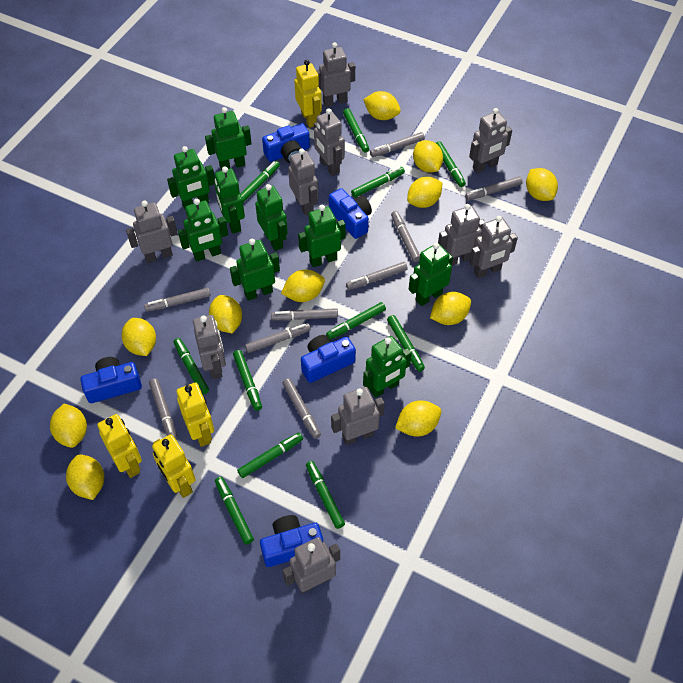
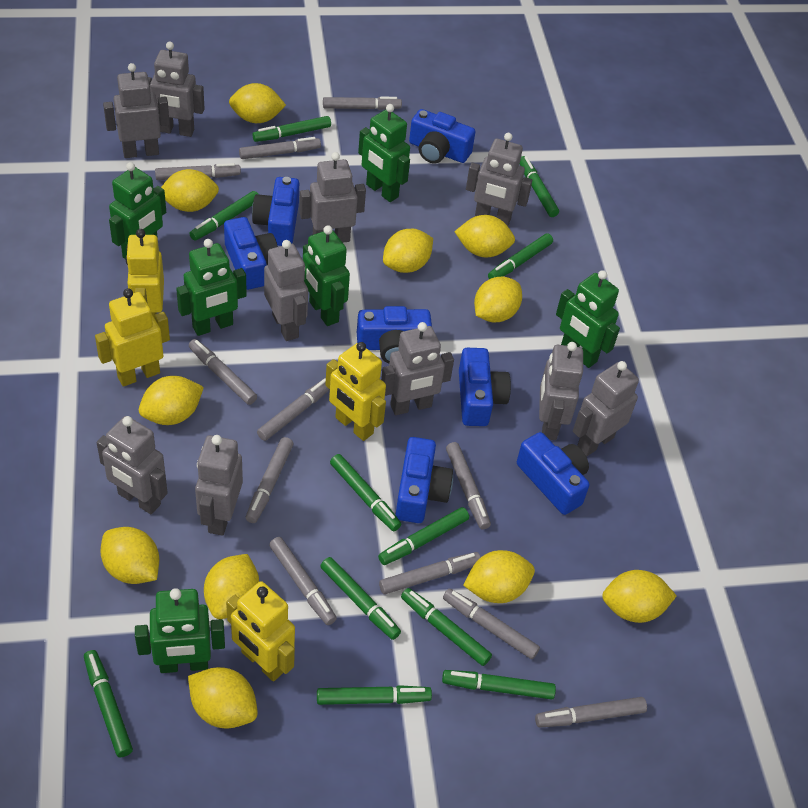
blue camera: [80,357,142,403] [260,515,323,567] [262,123,310,163] [301,335,356,383] [329,188,372,239] = 5 -> [224,217,278,290] [252,177,299,246] [357,306,432,363] [396,437,453,523] [409,109,476,163] [459,348,511,426] [517,432,589,515] = 7
green robot: [167,146,215,209] [178,199,228,262] [205,107,252,171] [215,167,245,234] [230,239,280,301] [255,184,288,251] [298,205,346,267] [363,336,412,398] [409,243,453,306] = 9 -> [109,162,166,259] [135,588,225,673] [176,239,247,336] [303,225,350,326] [358,104,410,202] [556,270,620,368] = 6
grey marker: [144,288,211,312] [149,378,177,439] [245,323,311,353] [271,308,338,321] [282,378,321,439] [346,262,408,290] [370,132,425,157] [391,211,420,262] [465,176,523,200] = 9 -> [155,163,241,180] [189,339,257,405] [239,137,321,159] [245,437,293,523] [257,378,330,441] [269,537,337,625] [323,97,402,110] [379,552,481,594] [443,589,540,659] [446,442,491,529] [535,697,647,728] = 11

